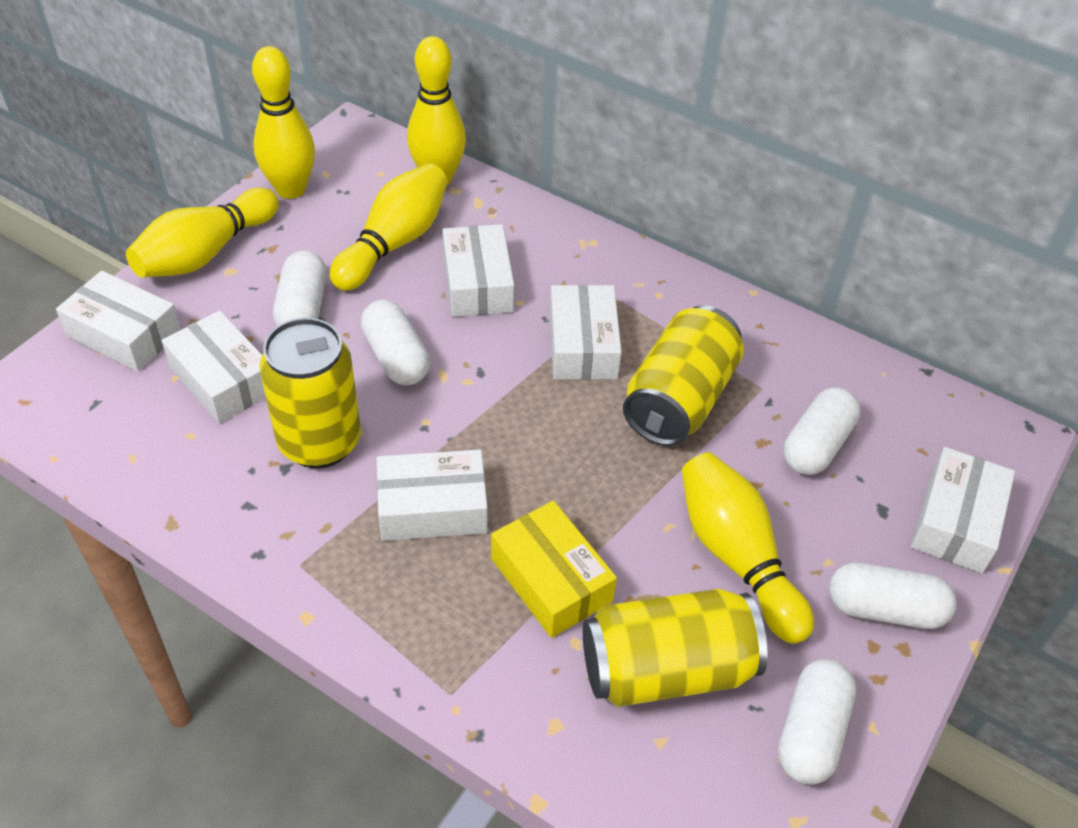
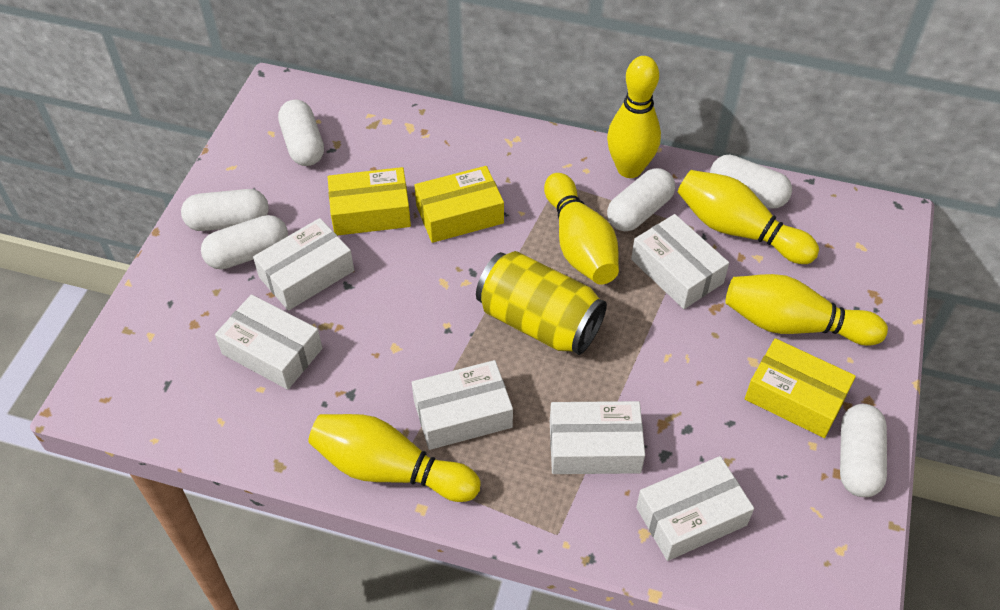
white capsule: [273,250,327,326] [361,300,430,385] [778,659,856,785] [783,387,860,475] [829,563,957,629] = 5 -> [181,189,269,231] [201,215,288,269] [278,100,324,166] [607,168,675,232] [710,155,792,209] [840,404,887,497] = 6
yellow box: [491,501,617,638] = 1 -> [328,167,411,236] [414,166,504,243] [745,338,856,438] = 3
yellow can: [259,318,361,468] [583,589,768,707] [623,305,744,446] = 3 -> [476,251,607,355] = 1

